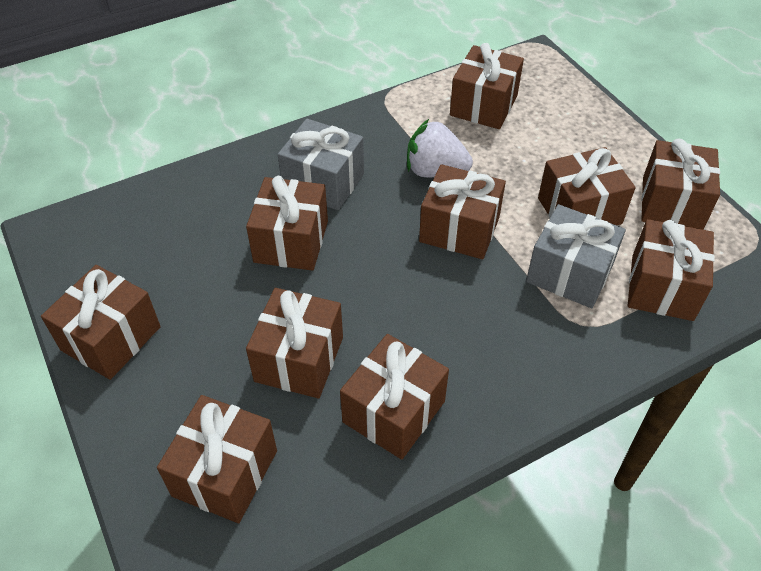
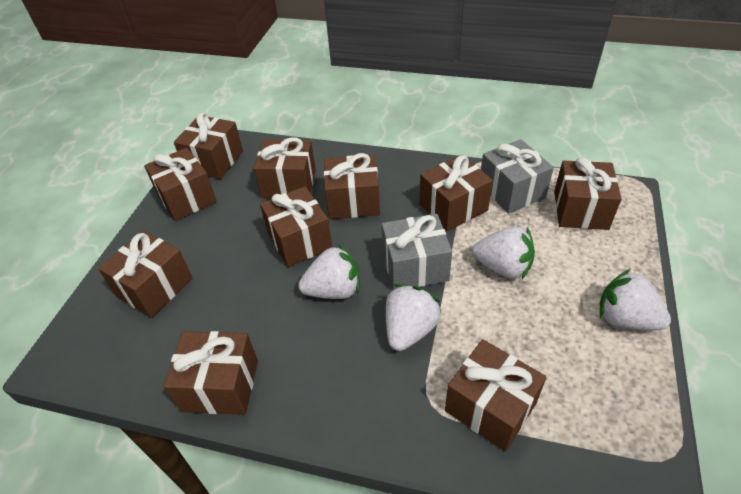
white strawberry: [407,119,473,177] = 1 -> [298,244,360,299] [386,284,442,351] [472,226,535,279] [599,269,671,330] = 4

